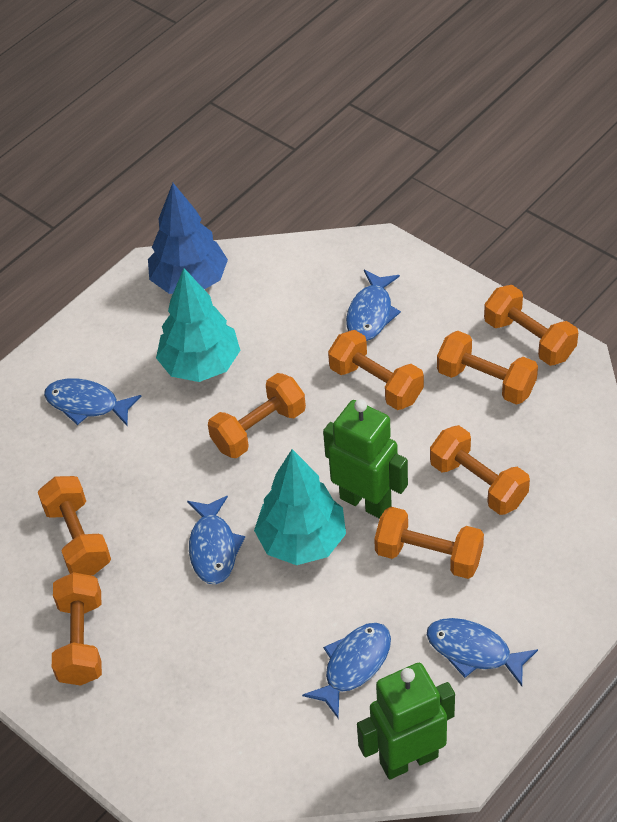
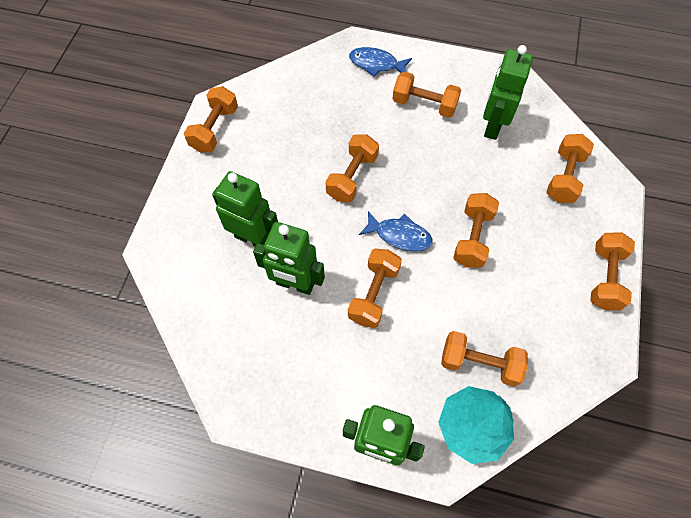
blue fish: [44,378,142,425] [187,496,245,584] [302,623,391,718] [346,269,401,341] [427,618,538,686] = 5 -> [349,47,412,76] [359,211,433,251] = 2
blue tree: [148,183,228,294] = 1 -> none = 0
green robot: [323,399,408,519] [357,663,455,780] = 2 -> [212,171,278,247] [253,222,325,295] [343,405,425,466] [483,45,533,140] = 4
turquoise tree: [156,268,240,382] [254,449,346,565] = 2 -> [438,386,514,464] = 1

